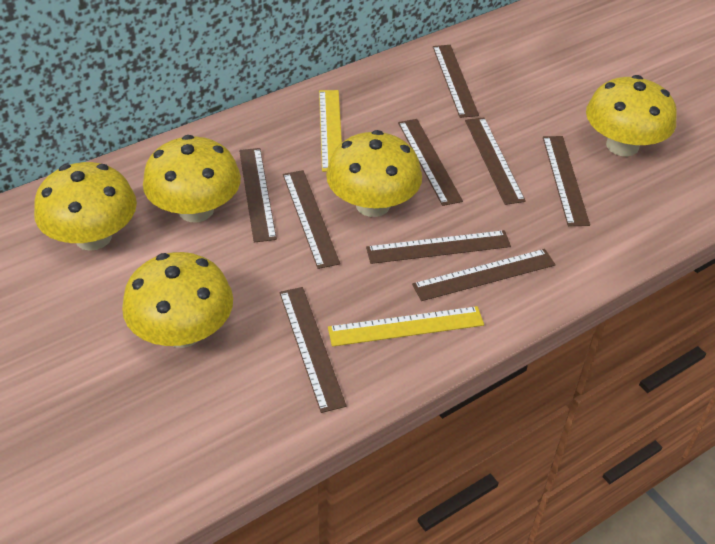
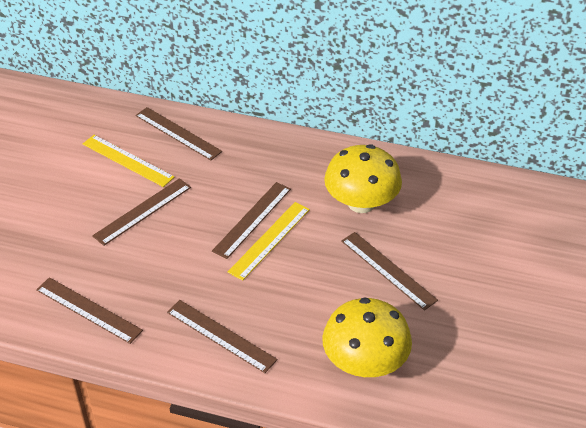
brown ruler: [239,148,277,243] [279,287,347,413] [283,170,340,269] [366,230,511,264] [398,119,463,206] [412,249,556,301] [433,45,479,118] [465,117,526,205] [543,136,590,226] = 9 -> [36,277,143,344] [92,178,191,246] [135,107,222,160] [167,300,277,373] [212,182,291,259] [341,232,438,311] = 6
yellow mushroom: [34,162,137,251] [122,252,233,348] [143,135,241,223] [326,130,422,217] [586,75,677,156] = 5 -> [322,297,412,377] [324,144,402,213] = 2

